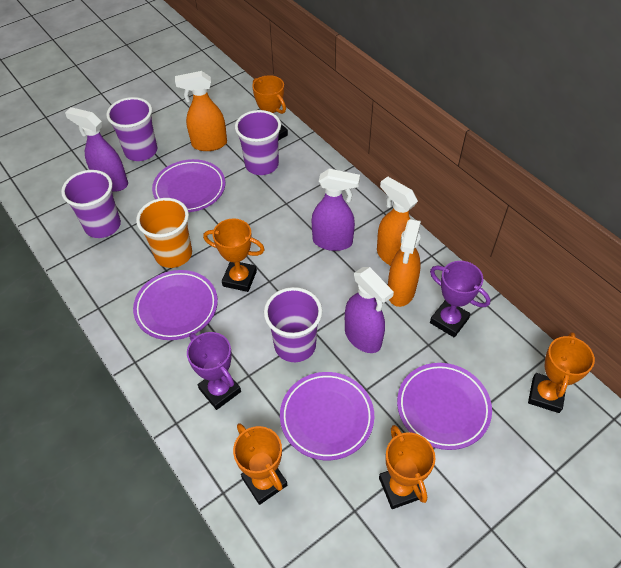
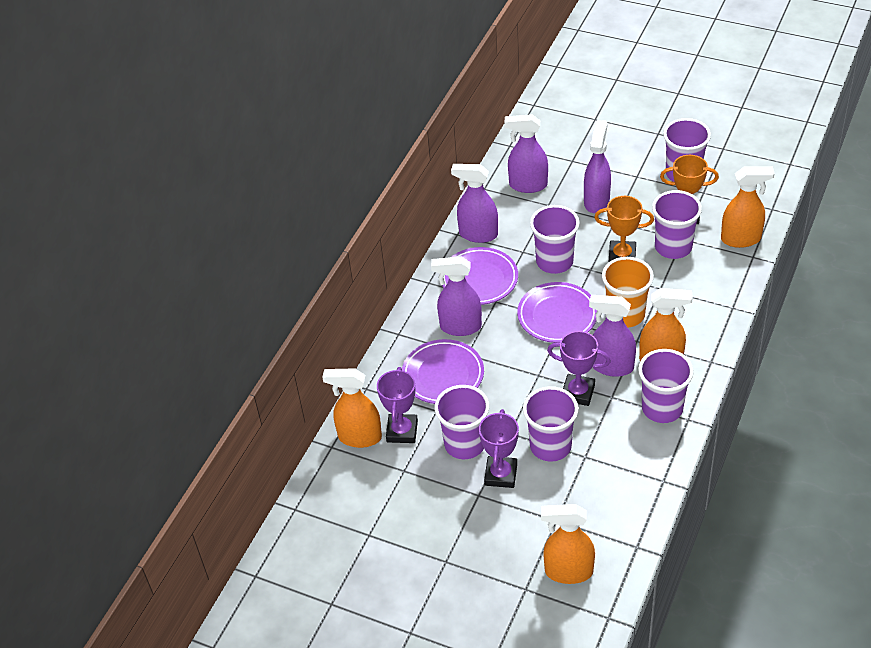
orange spray bottle: [175,71,227,151] [377,177,418,266] [388,219,421,307] = 3 -> [322,368,382,448] [541,504,595,584] [639,288,693,361] [721,166,774,248] = 4
orange trophy: [203,218,265,292] [233,423,287,505] [252,75,288,141] [379,425,436,509] [528,332,595,413] = 5 -> [594,196,654,262] [660,155,719,224] = 2
purple cup: [61,170,121,238] [106,97,157,161] [235,110,281,175] [264,287,322,362] = 4 -> [434,385,489,459] [523,386,578,462] [530,205,580,274] [638,349,694,423] [652,190,702,259] [663,118,711,182] = 6
purple plate: [133,270,218,340] [152,159,225,212] [280,372,374,460] [397,363,492,450] = 4 -> [402,339,484,404] [442,247,518,305] [517,282,597,343] = 3
purple spray bottle: [65,107,128,192] [312,169,360,251] [345,267,394,353] = 3 -> [431,256,482,336] [451,164,498,243] [504,114,548,193] [584,120,611,213] [589,295,636,377] = 5
purple trophy: [187,332,241,410] [430,261,491,337] = 2 -> [377,367,418,443] [479,409,519,488] [547,331,611,406] = 3

